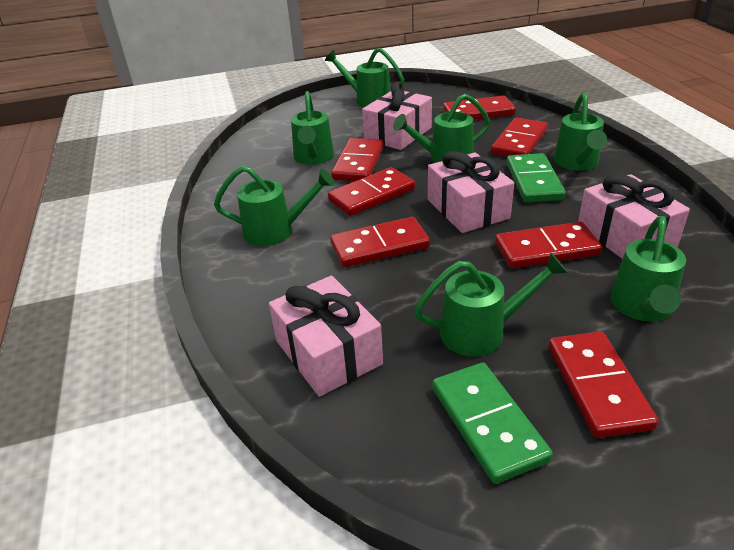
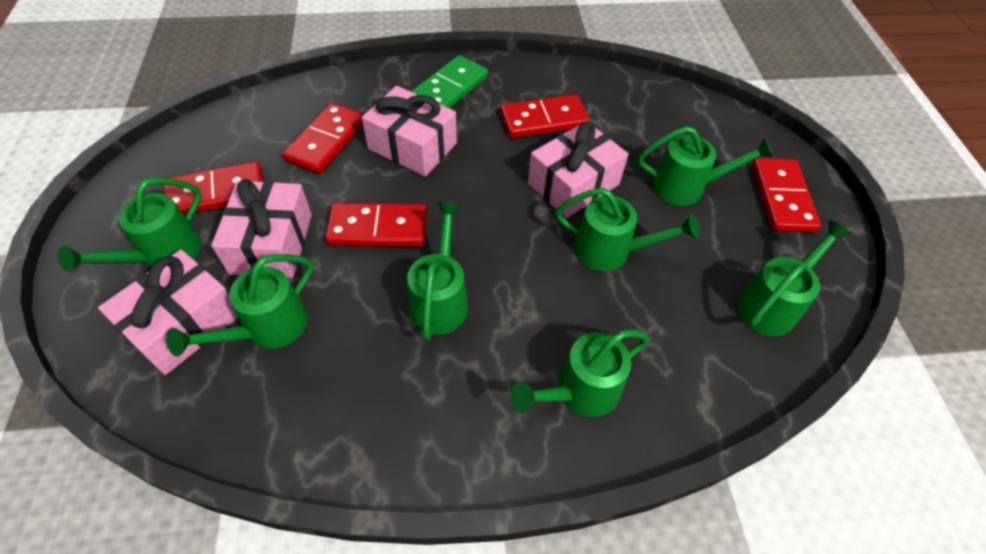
green domino: [432,363,553,484] [507,153,566,202] = 2 -> [411,55,488,108] = 1
red domino: [328,167,415,216] [330,217,430,267] [331,138,384,181] [443,95,516,120] [491,117,548,157] [495,222,602,268] [548,331,659,438] = 7 -> [164,161,263,215] [282,103,364,174] [325,203,427,247] [500,94,590,138] [752,158,821,232] = 5

